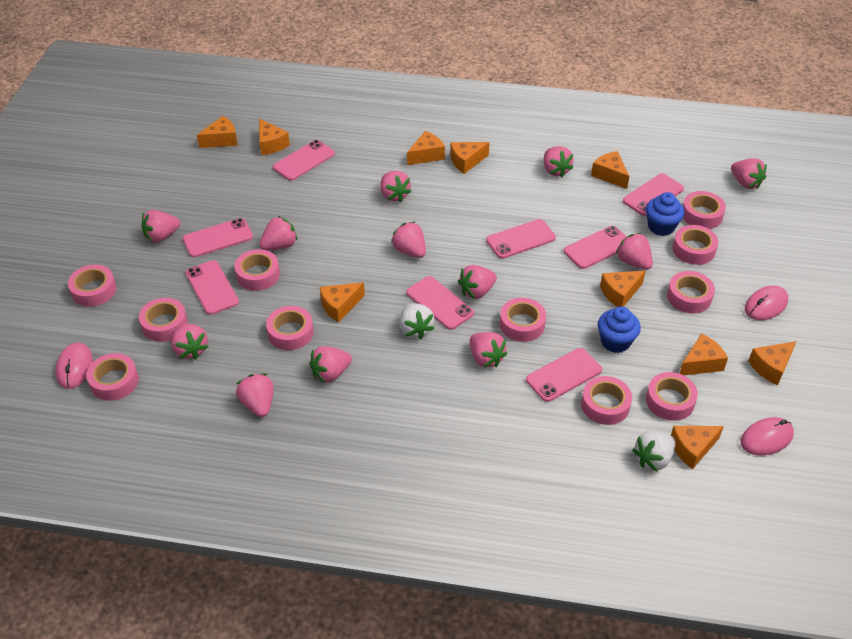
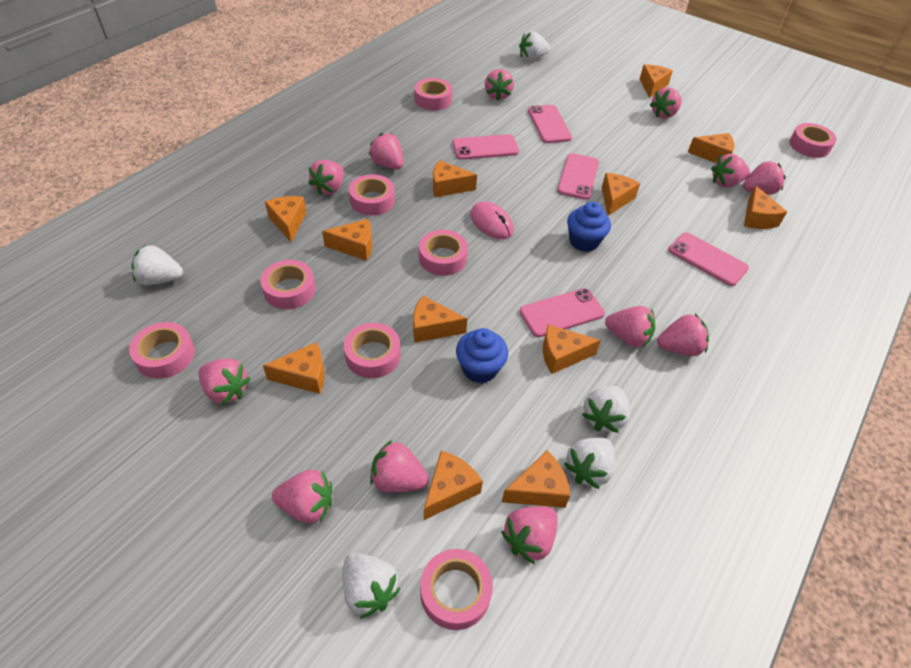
orange cheese: [197,116,238,148] [259,119,290,155] [320,282,365,323] [407,131,445,165] [451,142,490,174] [591,151,629,189] [600,271,646,307] [671,426,724,469] [679,333,728,375] [748,341,796,385] = 10 -> [263,342,325,394] [265,196,306,242] [322,219,372,261] [413,296,467,343] [424,451,483,520] [433,160,477,197] [502,451,570,508] [543,325,601,374] [602,173,640,216] [640,64,673,98] [688,133,734,163] [744,186,787,229] = 12
pink mouse: [56,342,93,389] [740,417,794,455] [745,286,788,320] = 3 -> [470,202,514,239] = 1
pink phone: [183,218,253,257] [185,260,239,315] [273,140,335,181] [406,276,474,330] [486,219,556,259] [526,348,602,402] [564,226,627,269] [623,173,684,216] = 8 -> [453,134,519,160] [520,288,605,337] [528,105,572,143] [557,153,599,200] [668,232,749,286] = 5
pink tape: [68,264,116,307] [86,353,139,401] [139,298,188,342] [234,249,280,291] [266,306,314,350] [500,298,546,342] [581,376,632,425] [646,372,698,421] [667,271,715,314] [673,225,718,265] [683,191,726,229] = 11 -> [129,322,195,379] [260,260,316,309] [344,323,401,378] [349,174,395,216] [414,78,452,110] [419,230,468,276] [420,549,493,630] [789,123,837,158] = 8
white strawberry: [400,303,435,339] [632,432,675,471] = 2 -> [132,245,183,285] [343,553,401,619] [519,31,550,60] [564,437,615,489] [582,386,630,433] = 5

